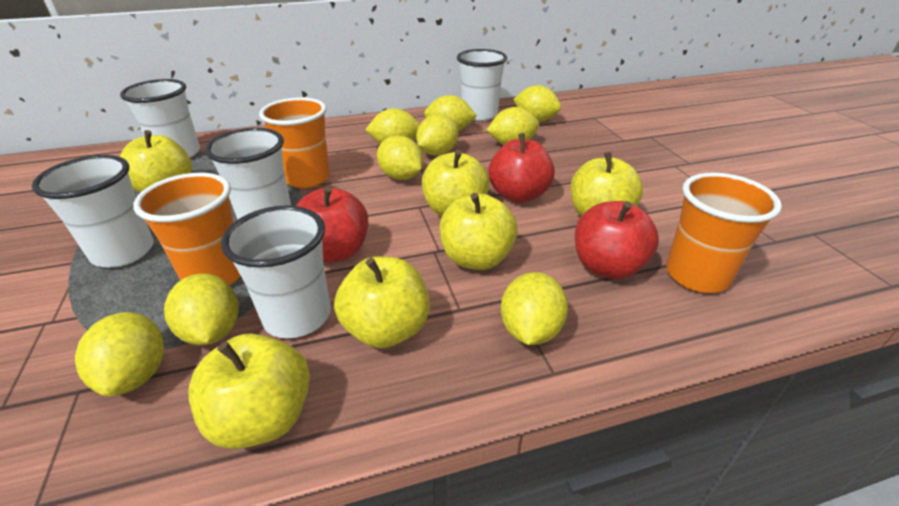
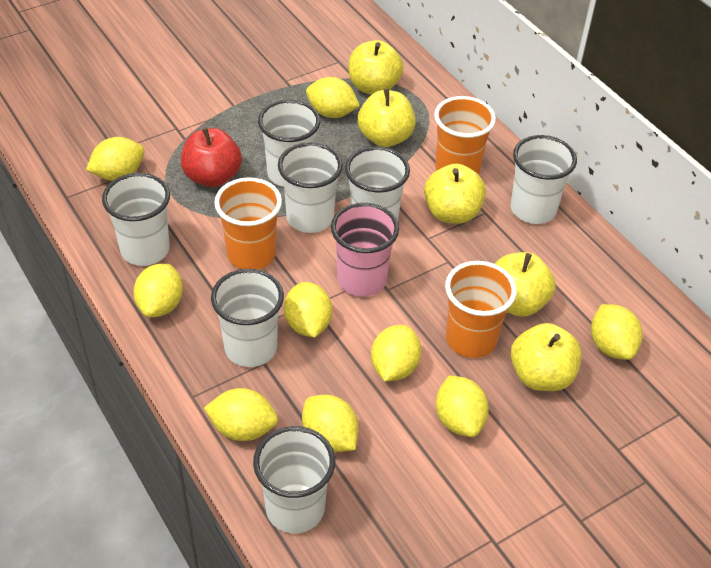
pink cup: none = 0 -> [331,203,399,297] = 1
red apple: [296,186,368,263] [488,133,555,203] [575,201,659,279] = 3 -> [181,127,242,187] = 1
white cup: [32,155,154,268] [120,79,200,158] [205,128,291,219] [221,205,331,338] [457,49,507,121] = 5 -> [102,173,170,266] [211,269,284,367] [253,426,335,533] [258,100,320,187] [278,142,343,233] [345,147,410,221] [511,135,577,224] = 7
yellow apple: [120,130,192,193] [188,333,310,449] [334,256,430,348] [422,150,490,216] [440,193,518,270] [570,152,643,217] = 6 -> [349,40,403,95] [358,88,416,147] [424,164,486,224] [495,252,556,317] [510,323,582,391] = 5

